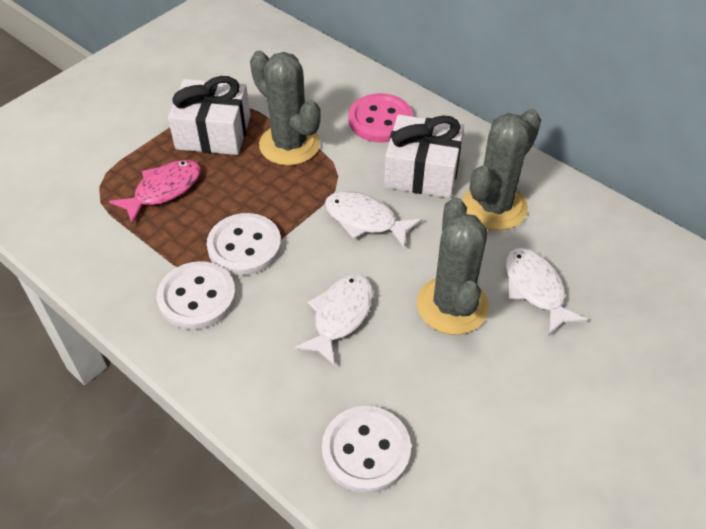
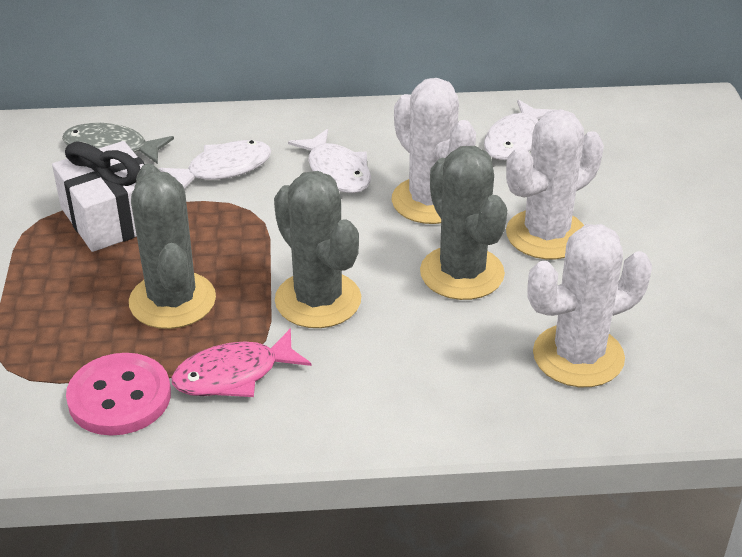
grey fish: none = 0 -> [62,123,174,164] = 1
white button: [157,261,236,330] [207,213,281,276] [322,406,411,493] = 3 -> none = 0
white cactus: none = 0 -> [392,78,476,224] [506,109,604,259] [527,224,652,387] = 3
white gift: [168,76,250,155] [384,115,464,198] = 2 -> [52,141,144,252] = 1

